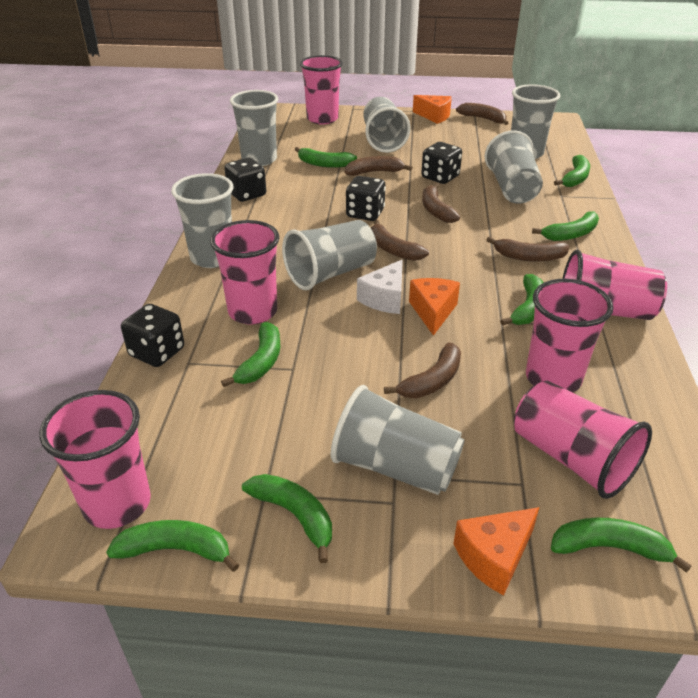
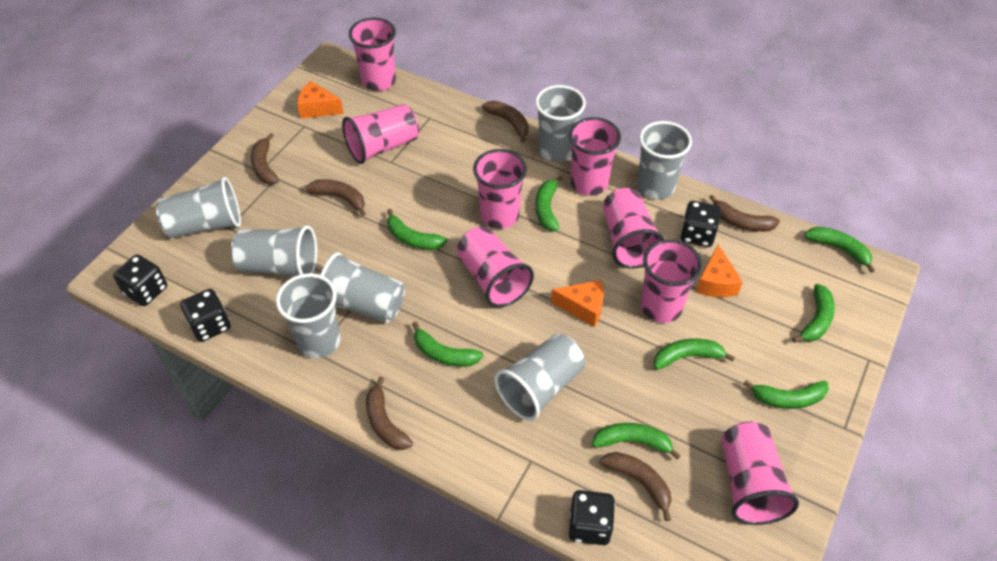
pink cup: [40,390,151,529] [210,220,279,325] [300,55,343,125] [514,381,652,499] [526,279,614,393] [562,249,667,320] = 6 -> [342,104,419,164] [349,17,396,91] [457,226,534,307] [473,149,527,229] [569,117,621,196] [603,188,665,269] [640,239,702,323] [721,422,799,525] = 8
white cheese: [357,260,403,314] = 1 -> none = 0

